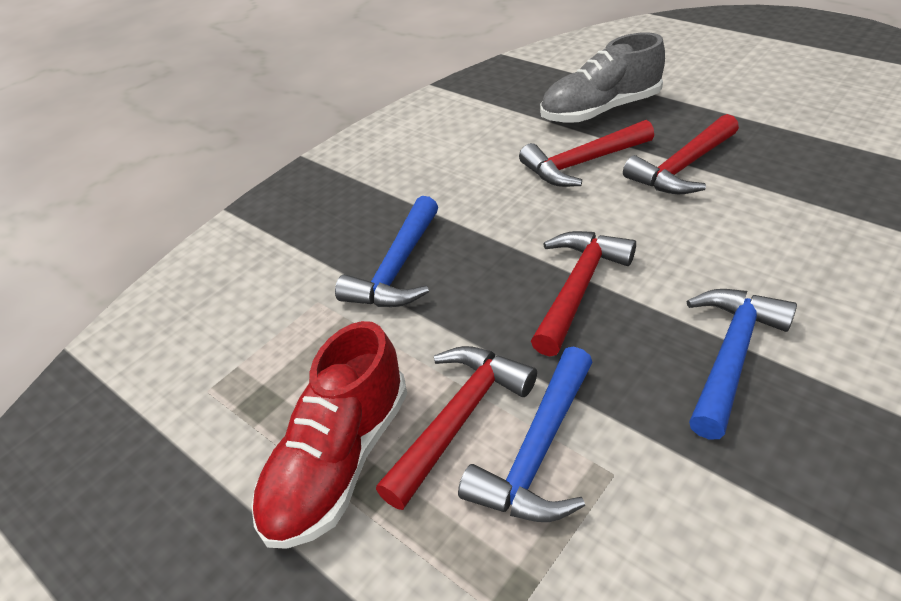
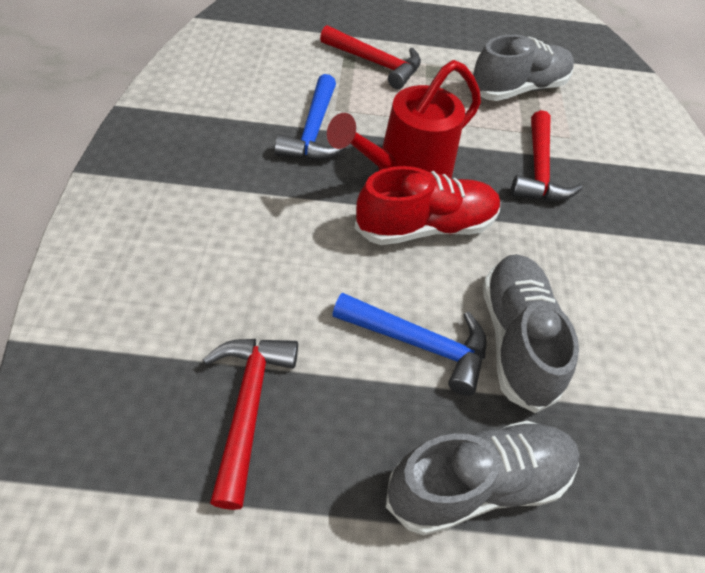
blue hammer: [335,196,438,307] [458,346,593,522] [687,289,797,440] = 3 -> [274,74,347,160] [332,293,487,396] = 2
grey shoe: [540,32,665,123] = 1 -> [386,421,580,535] [473,35,574,101] [483,254,579,413] = 3
red hammer: [376,346,537,510] [519,120,654,187] [531,231,636,356] [623,114,739,195] = 4 -> [202,339,298,510] [320,25,421,89] [511,110,582,201] = 3
red watering can: none = 0 -> [327,60,481,179] = 1

